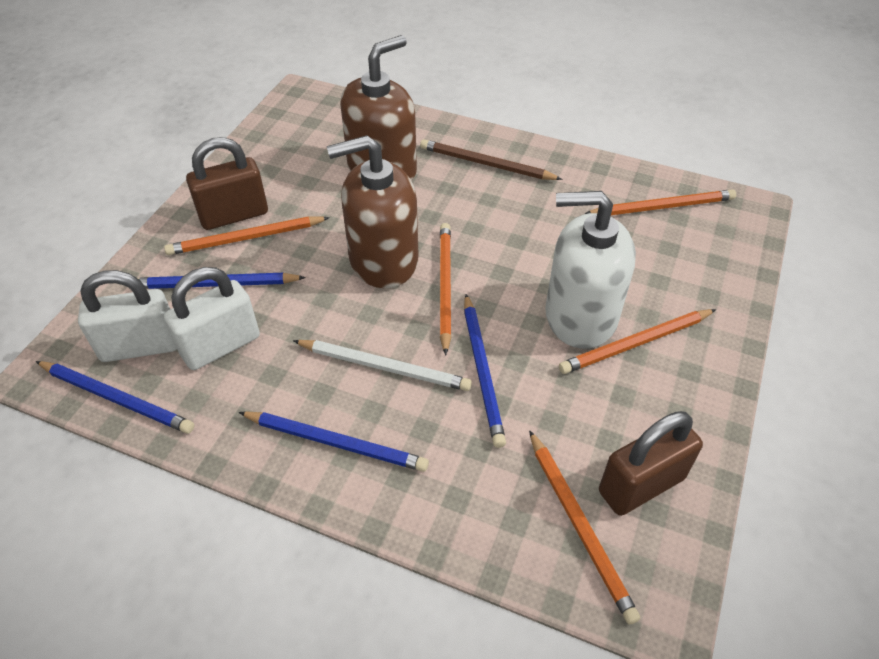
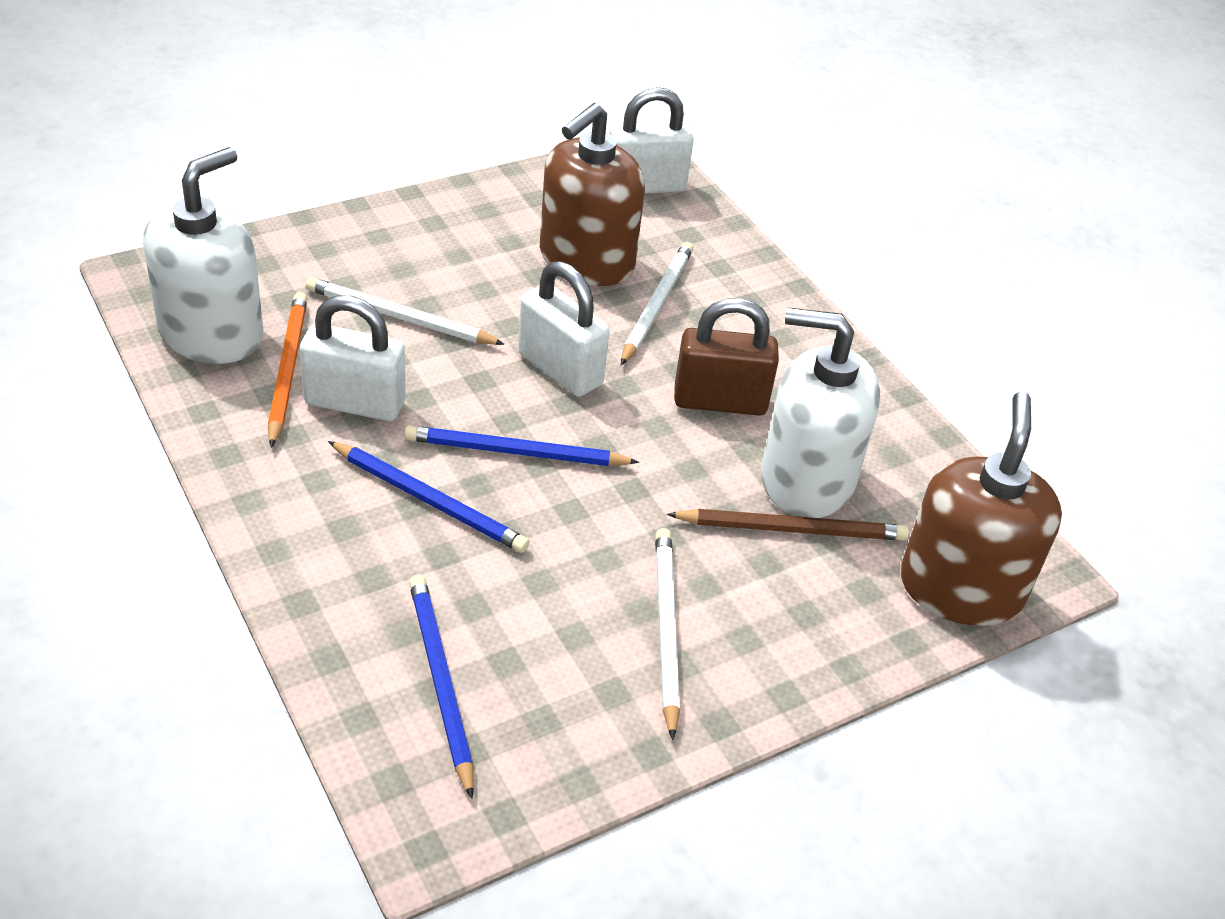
blue pencil: [35,361,194,434] [138,273,306,289] [239,412,429,472] [464,294,506,448] = 4 -> [328,441,529,553] [404,425,639,466] [409,575,474,799] = 3
brown padlock: [186,137,268,230] [599,411,703,516] = 2 -> [674,298,779,416] = 1
orange pencil: [164,217,330,255] [440,223,451,356] [529,430,640,624] [559,309,716,374] [584,189,736,215] = 5 -> [268,292,307,448] = 1
white padlock: [78,270,177,362] [164,267,260,370] = 2 -> [300,295,406,421] [518,261,610,397] [609,87,694,194] = 3
white pencil: [293,340,472,391] = 1 -> [306,277,505,345] [621,242,693,365] [655,528,680,740] = 3
white soap dispenser: [545,191,636,349] = 1 -> [143,147,263,364] [761,307,880,518] = 2

